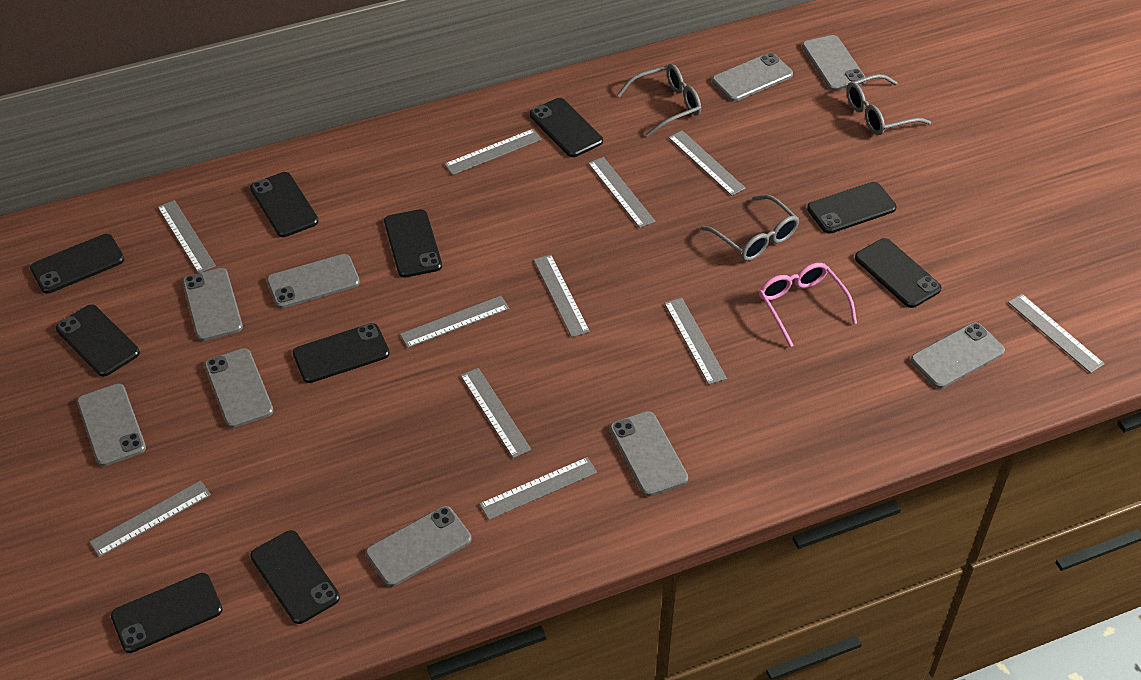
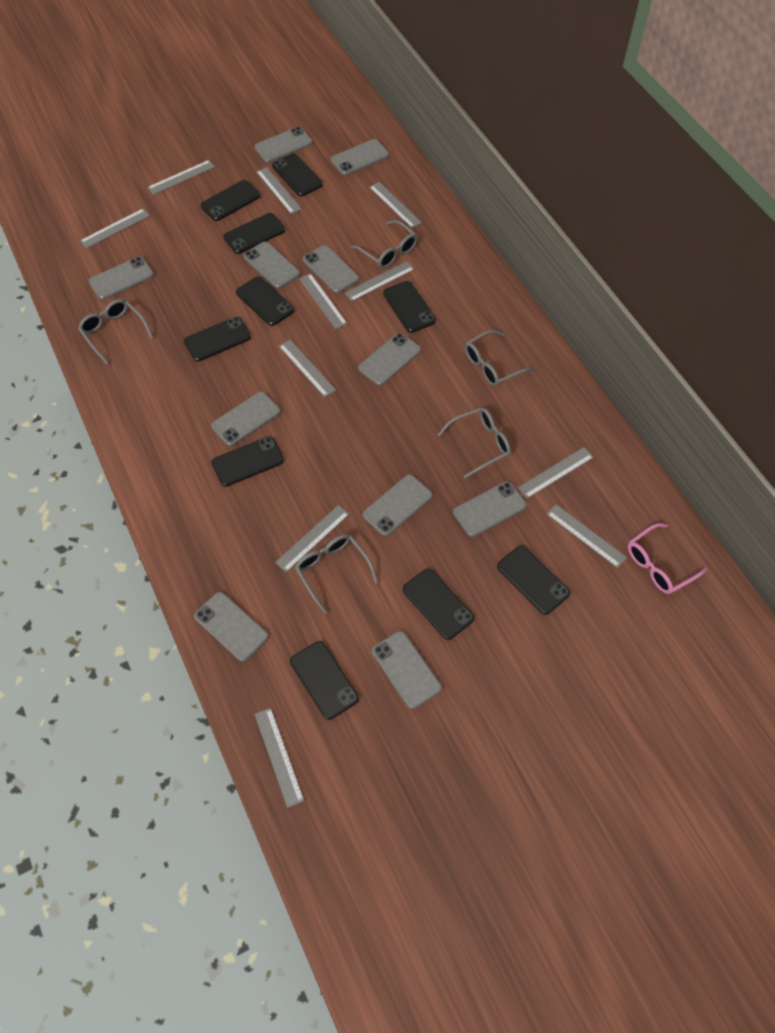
grey glasses: [617,64,701,137] [701,195,799,261] [846,74,931,135] = 3 -> [78,299,153,364] [295,534,378,614] [350,220,418,268] [438,408,511,478] [465,330,535,386] = 5
grey phone: [77,384,146,466] [183,268,243,341] [204,348,273,428] [267,254,360,309] [366,506,472,587] [610,411,688,496] [712,53,793,101] [802,35,866,91] [911,323,1005,388] = 9 -> [89,257,154,300] [194,592,269,662] [211,392,280,446] [243,241,300,289] [254,127,312,163] [303,245,359,293] [331,139,389,176] [358,333,421,386] [363,474,433,536] [372,631,442,709] [453,481,527,537] = 11

